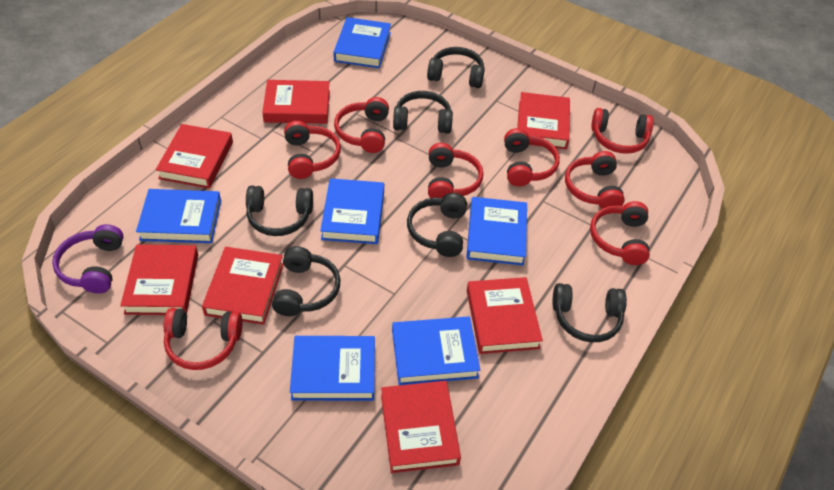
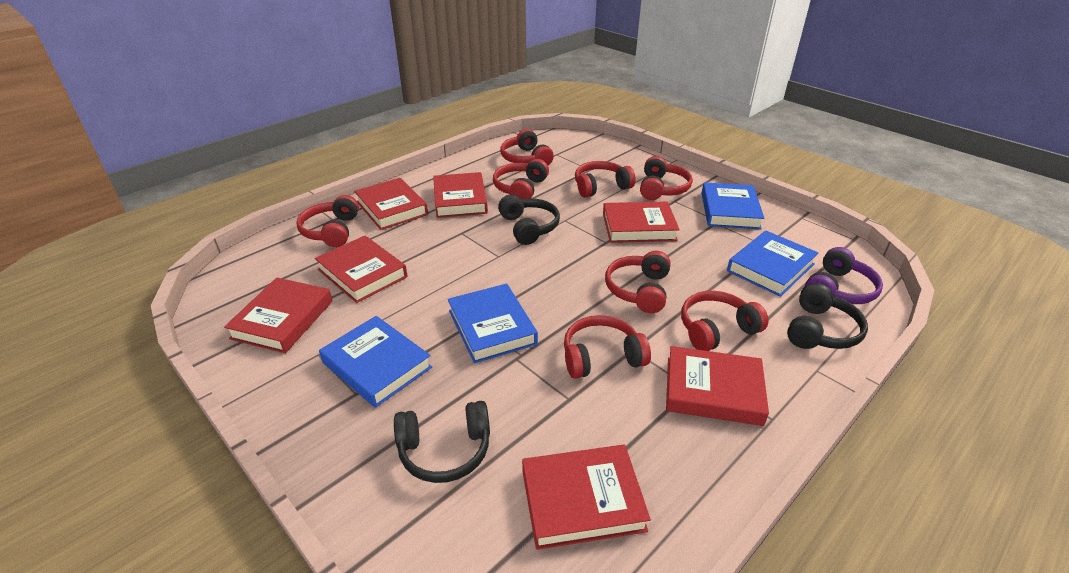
black headphones: [246,185,313,236] [272,246,340,316] [393,91,453,134] [407,193,467,257] [427,47,485,88] [552,283,627,342] = 6 -> [394,401,490,483] [498,194,560,245] [787,283,868,349] = 3
blue book: [136,189,221,243] [290,336,375,401] [320,178,384,244] [333,17,391,68] [392,316,480,385] [466,197,527,266] = 6 -> [319,316,432,408] [448,284,538,363] [702,182,764,229] [727,231,818,297] = 4

